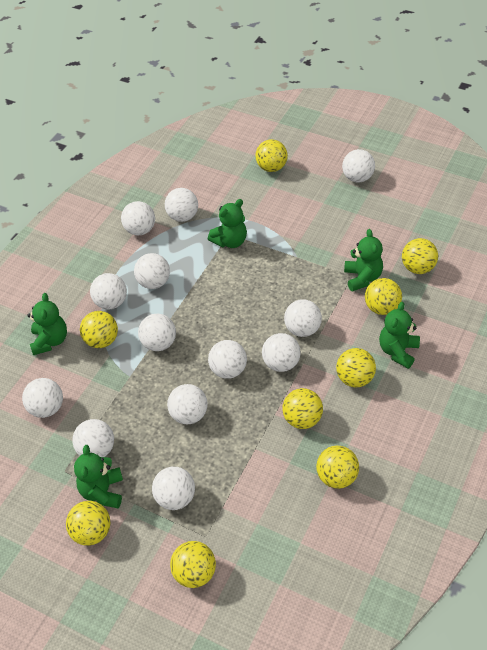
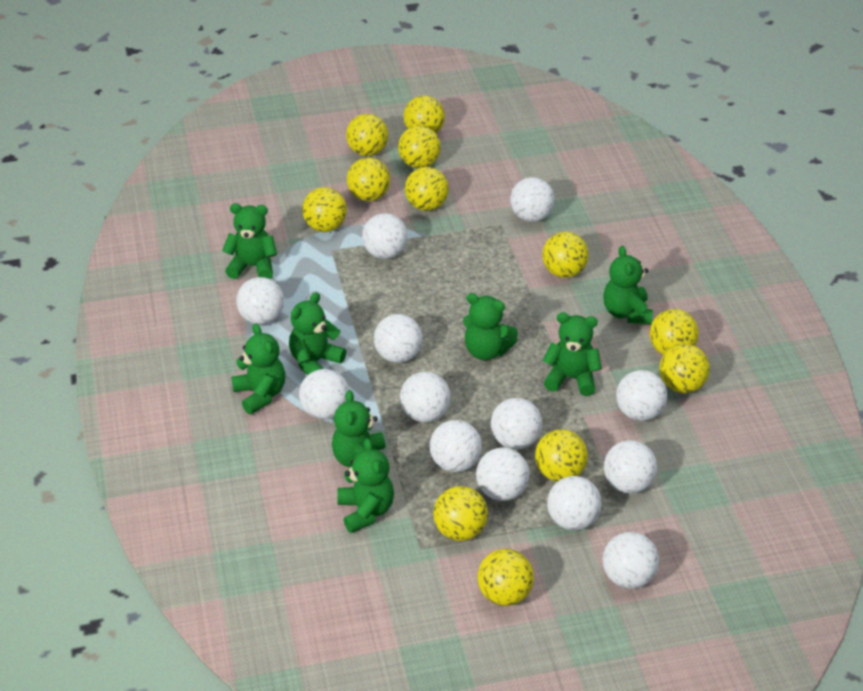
green teddy bear: [27,293,67,355] [74,445,123,508] [208,199,247,248] [344,229,383,292] [379,302,420,369] = 5 -> [222,203,277,279] [231,323,285,414] [289,292,346,375] [332,390,385,467] [337,438,394,533] [463,293,518,360] [543,313,602,396] [603,246,653,324] = 8
yellow ball: [66,501,110,546] [80,311,118,348] [170,541,216,588] [255,139,288,172] [282,388,323,429] [316,446,359,489] [336,348,376,387] [365,278,402,315] [402,238,438,274] = 9 -> [302,187,347,232] [346,114,388,156] [347,158,390,201] [398,126,441,168] [403,95,445,134] [405,167,449,211] [433,486,488,541] [477,549,534,606] [535,429,588,482] [542,232,589,278] [650,309,699,355] [659,344,710,394] = 12

